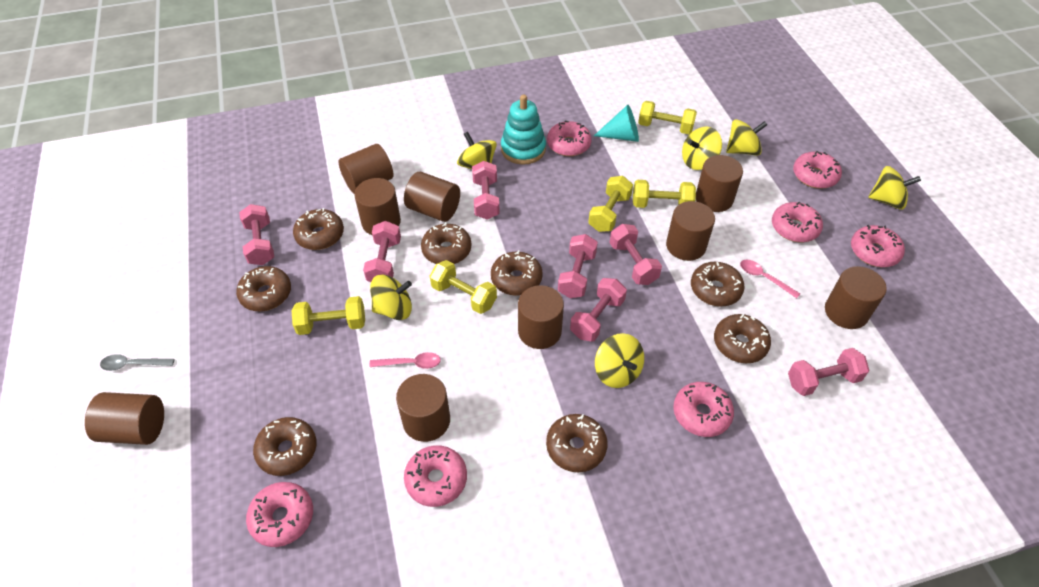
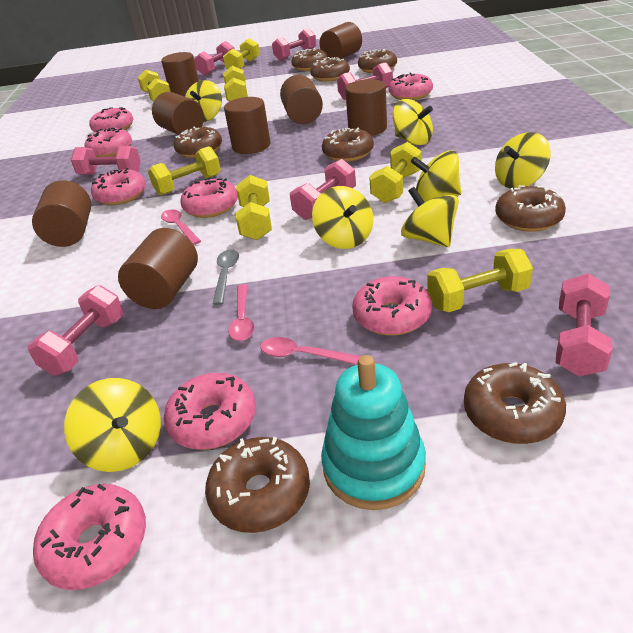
brown cylinder: [85,392,164,445] [339,144,394,194] [354,178,401,235] [396,374,450,442] [404,172,460,222] [518,285,564,349] [666,201,715,261] [696,155,743,212] [825,266,887,329] = 9 -> [32,180,91,247] [118,228,198,309] [152,92,204,135] [161,52,199,97] [224,97,271,154] [280,75,323,124] [319,22,362,59] [345,79,387,136] = 8
pink donut: [246,482,313,547] [404,445,467,507] [547,121,592,156] [673,382,734,437] [772,202,823,242] [793,151,842,189] [851,225,905,267] = 7 -> [33,484,146,590] [84,128,132,157] [89,107,133,132] [91,168,146,205] [164,373,256,450] [180,177,238,218] [352,276,432,336] [388,72,433,100] = 8
pink spoon: [369,352,441,369] [740,260,800,298] = 2 -> [161,209,201,245] [228,284,254,341] [260,337,361,365] = 3
turquoise cone: [594,105,639,142] = 1 -> none = 0
yellow dumbbell: [292,296,365,335] [430,260,497,314] [588,176,633,232] [633,180,696,208] [638,101,697,134] = 5 -> [138,69,171,101] [148,146,221,196] [223,38,260,69] [223,66,248,101] [236,175,272,240] [369,142,422,203] [427,249,533,312] = 7
yellow spinning top: [370,275,412,320] [457,132,497,169] [595,333,644,388] [682,127,722,170] [726,119,767,156] [868,166,921,209] = 6 -> [64,378,161,472] [185,80,222,122] [312,186,373,249] [393,99,433,145] [401,187,459,247] [411,150,461,202] [495,132,551,189] = 7

